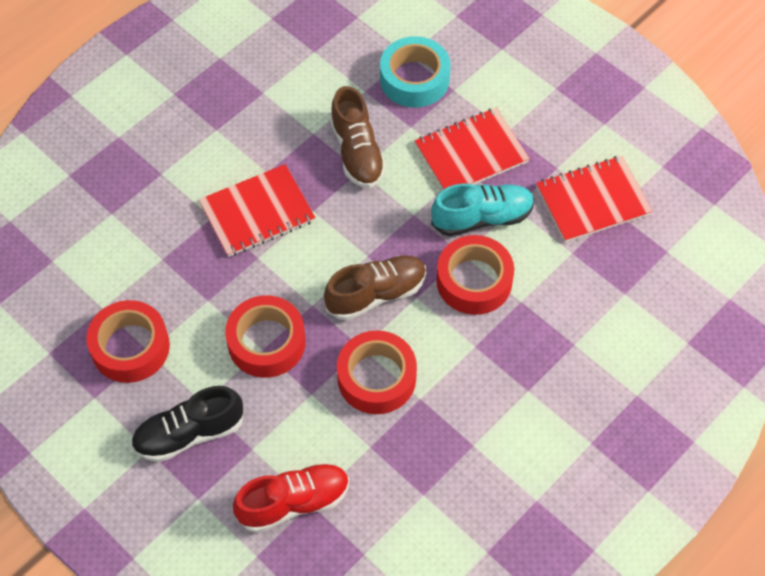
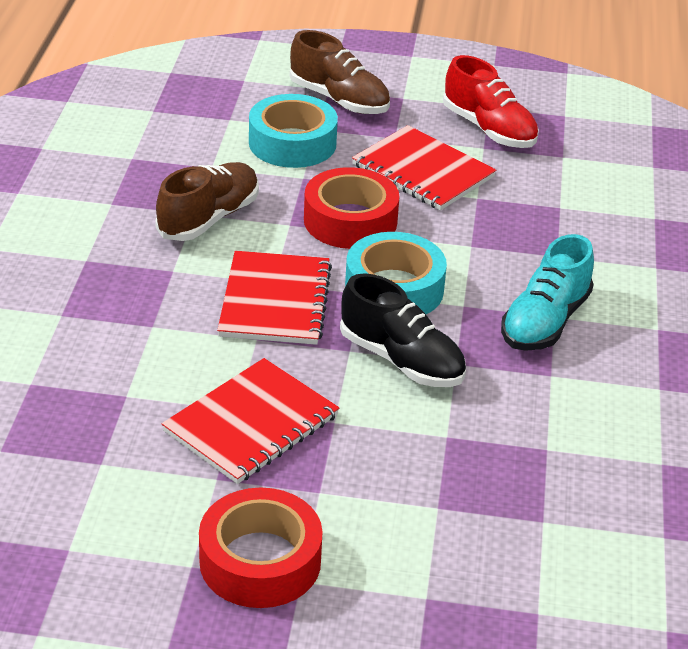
red tape: [86,300,170,383] [225,295,306,378] [337,330,417,414] [436,235,514,315] = 4 -> [199,487,323,608] [304,167,400,249] = 2
turquoise tape: [380,36,450,108] = 1 -> [249,94,338,168] [345,232,447,314] = 2

